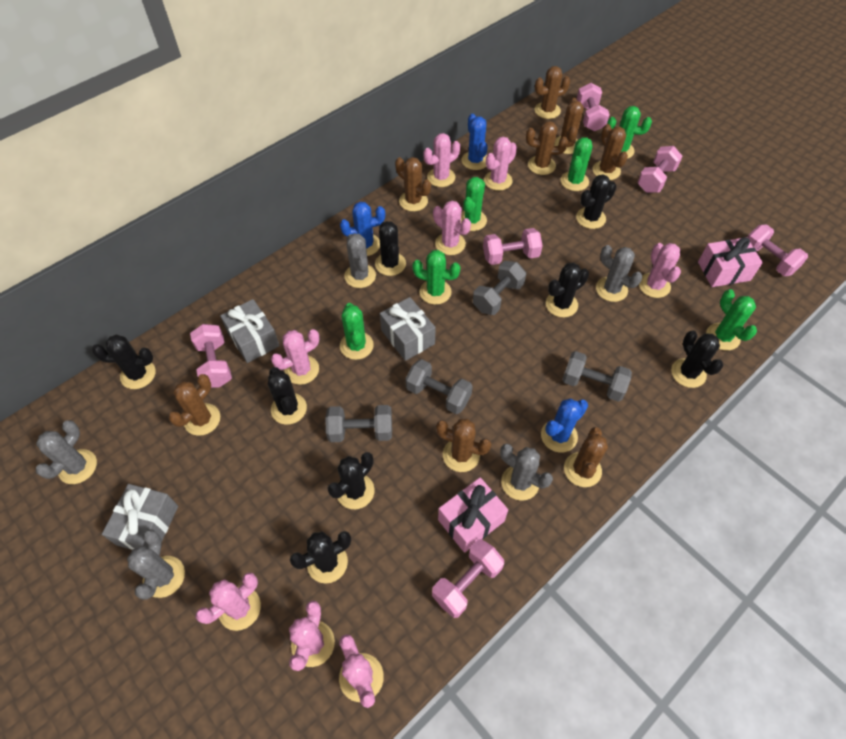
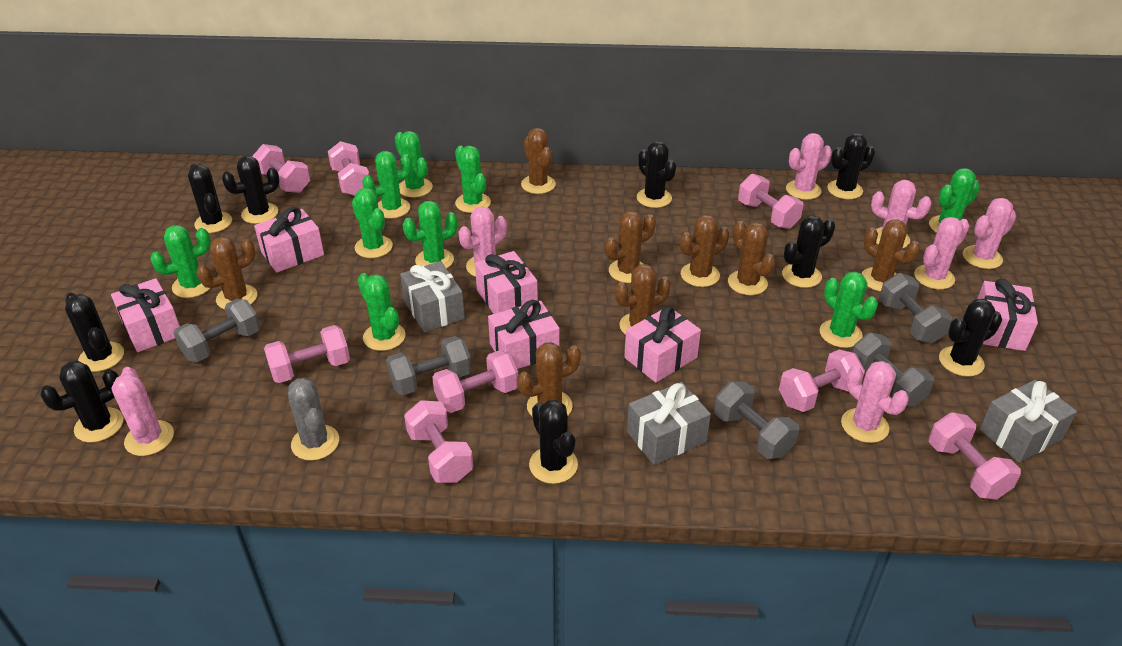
black cactus: [92,335,156,389] [268,367,307,425] [290,531,351,584] [328,452,375,509] [375,221,406,276] [546,263,589,317] [576,175,617,229] [671,331,723,388] = 8 -> [40,361,123,442] [65,293,124,372] [188,164,232,233] [222,156,280,224] [529,400,578,484] [637,141,676,208] [782,216,835,288] [827,133,875,199] [939,299,1002,377] = 9
blue cactus: [340,202,385,256] [461,114,488,170] [541,398,588,453] = 3 -> none = 0
green cactus: [340,303,374,360] [412,250,460,305] [461,177,487,231] [561,137,592,191] [607,106,652,159] [706,289,757,351] = 6 -> [150,225,211,298] [352,188,393,258] [358,273,406,351] [362,151,412,219] [395,131,433,197] [403,201,458,269] [455,146,491,213] [819,272,878,348] [929,168,980,233] = 9
grey cactus: [36,420,97,484] [127,530,185,600] [344,233,376,288] [500,444,553,501] [596,245,642,302] = 5 -> [288,378,339,461] = 1
grey dumbbell: [325,405,392,442] [405,359,473,414] [473,261,526,315] [562,351,632,402] = 4 -> [174,299,260,362] [386,336,472,395] [714,382,799,459] [852,333,934,407] [879,273,952,344] = 5
pink cactus: [196,572,261,631] [271,329,319,385] [289,600,335,671] [339,634,384,708] [423,133,460,187] [433,201,471,255] [484,137,517,191] [639,243,681,298] = 8 -> [112,367,174,456] [459,206,507,277] [786,133,832,200] [841,361,909,443] [871,180,932,249] [914,217,969,289] [963,198,1016,269] = 7
pink dumbbell: [190,324,232,388] [432,539,504,618] [483,228,543,265] [577,83,610,131] [637,146,683,193] [747,225,808,276] = 6 -> [252,144,310,193] [264,325,350,383] [328,141,370,196] [404,400,473,483] [432,350,518,413] [738,174,803,229] [779,350,865,412] [929,412,1021,499] = 8
pink gift: [438,477,508,553] [698,237,763,287] = 2 -> [111,278,180,352] [254,207,324,273] [475,251,538,314] [488,300,560,369] [624,306,701,383] [977,279,1038,351] = 6

